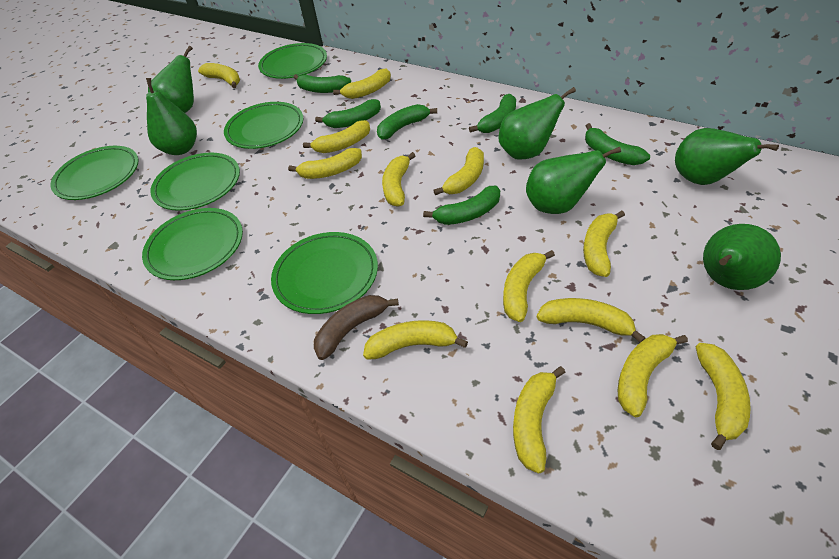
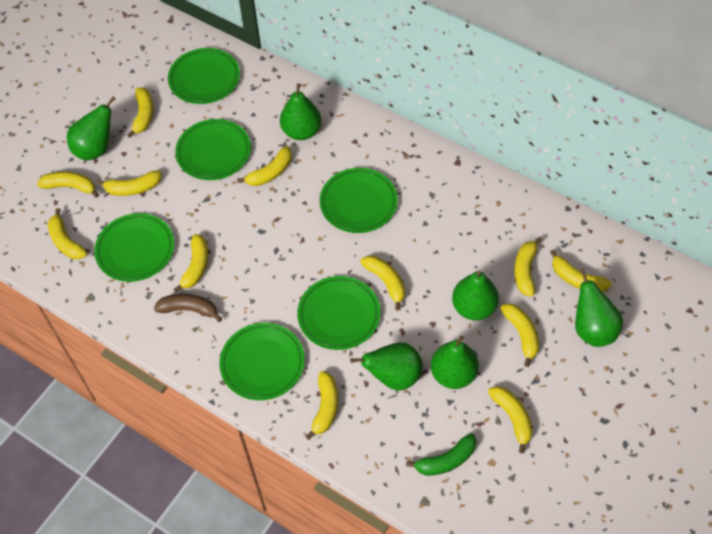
green banana: [293,74,351,93] [315,99,381,128] [377,104,437,140] [423,186,500,225] [469,94,516,133] [585,123,650,165] = 6 -> [406,433,476,476] = 1
yellow banana: [198,63,240,88] [288,148,362,179] [303,120,370,153] [333,69,391,99] [363,320,468,360] [382,152,416,207] [433,147,484,195] [503,250,555,322] [513,366,565,474] [537,298,646,343] [583,211,625,277] [618,334,688,417] [696,343,751,450] = 13 -> [37,171,99,198] [48,208,87,259] [97,170,162,196] [127,87,154,138] [174,234,208,293] [237,146,292,186] [305,371,338,440] [360,256,405,310] [488,386,532,453] [500,303,539,367] [514,237,543,297] [550,250,612,292] = 12

